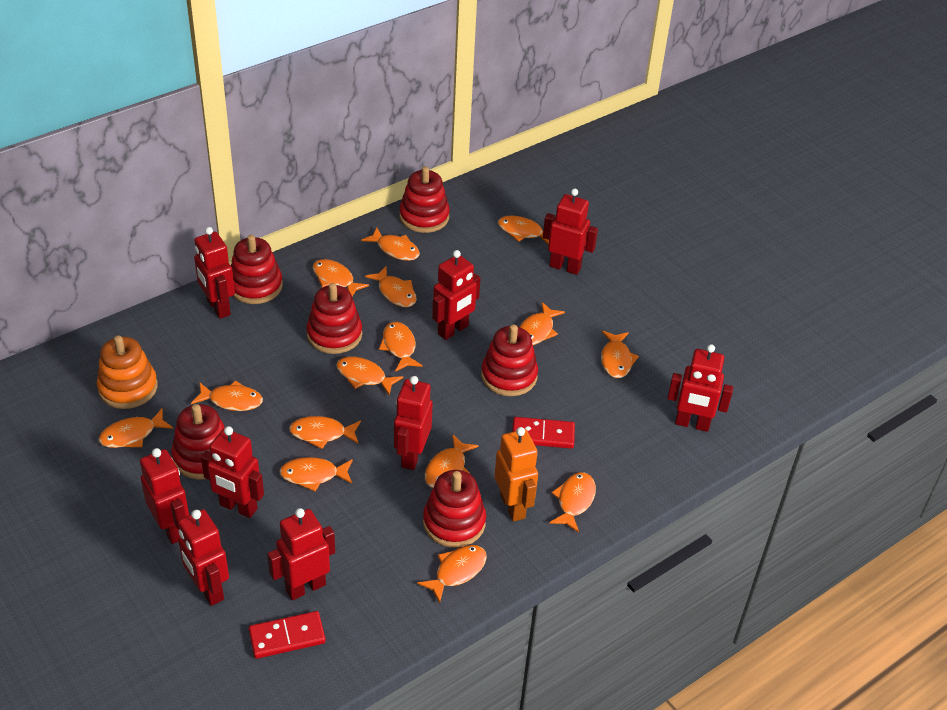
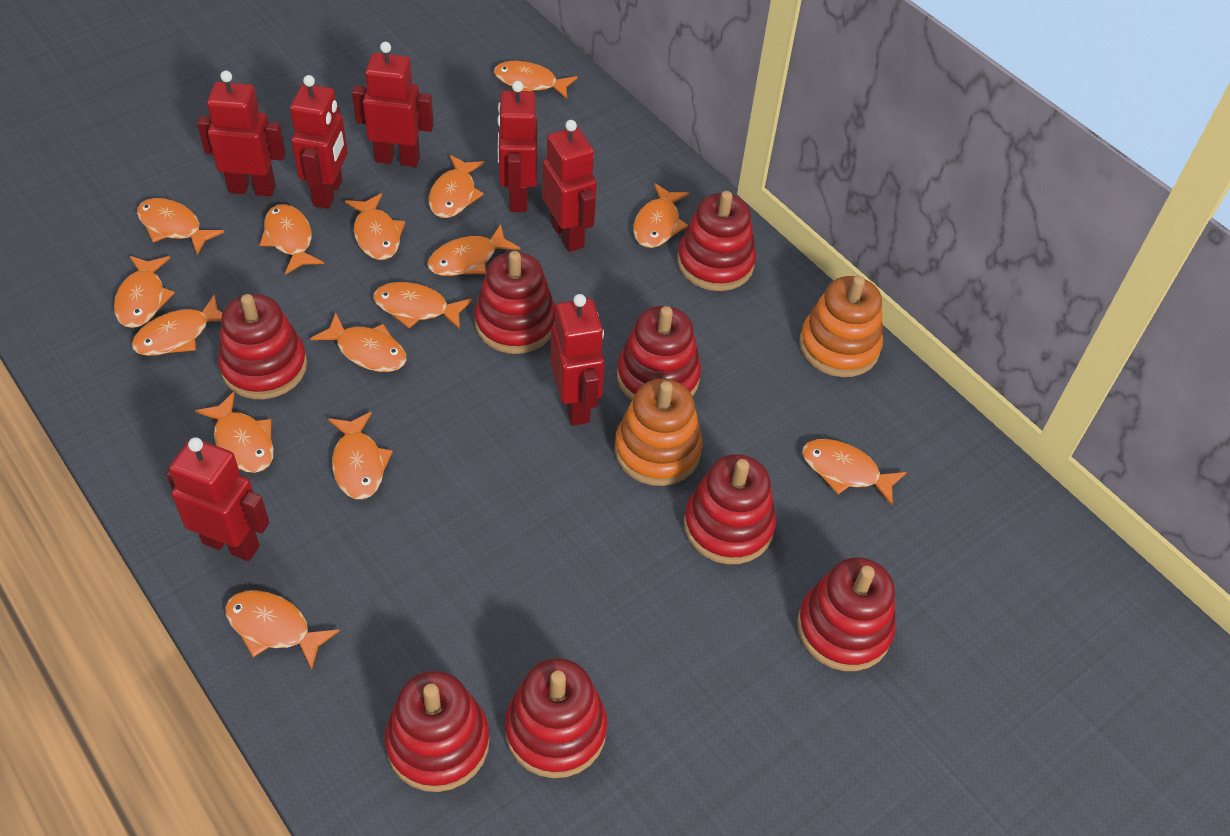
orange robot: [494,427,538,522] = 1 -> none = 0
orange stacking toy: [97,335,158,409] = 1 -> [615,379,702,486] [799,276,883,377] = 2
red domino: [248,611,326,659] [512,417,575,449] = 2 -> none = 0
red robot: [140,448,189,544] [178,509,229,606] [194,227,235,319] [201,426,264,518] [267,508,335,600] [394,376,432,470] [432,250,480,340] [543,188,598,275] [667,344,733,432] = 9 -> [166,437,270,561] [197,71,286,196] [290,75,348,209] [352,42,434,167] [498,81,537,212] [542,120,597,252] [550,294,605,426] = 7
red stacking toy: [171,404,225,480] [231,235,283,304] [307,283,362,354] [399,166,450,233] [423,470,486,548] [481,325,538,396] = 6 -> [218,294,307,399] [385,671,490,792] [474,251,555,354] [505,658,607,778] [617,306,701,400] [677,191,756,291] [684,454,776,564] [797,557,896,671] = 8

